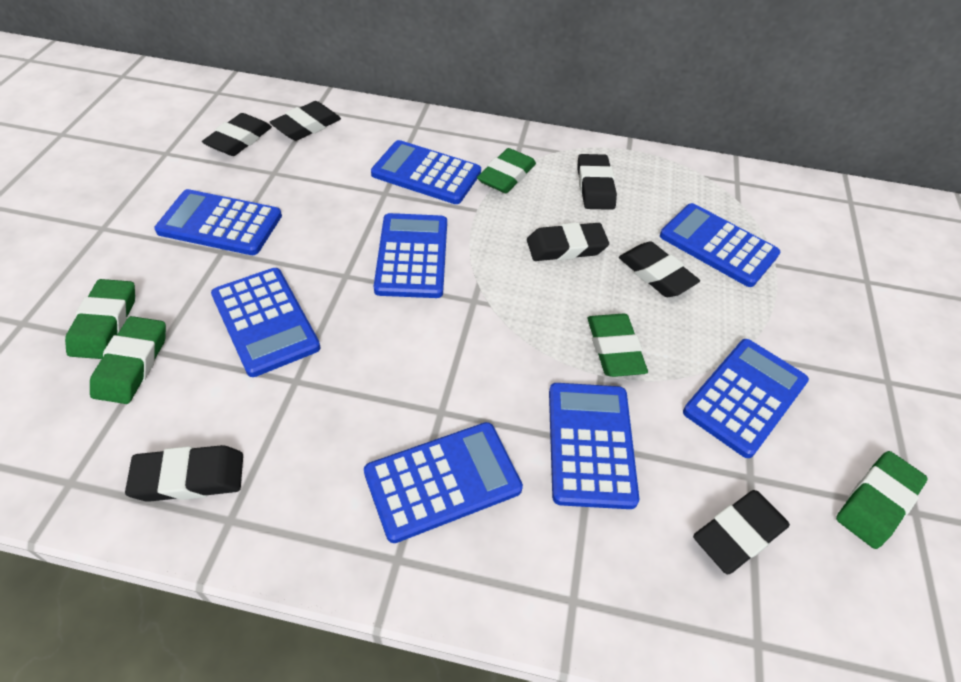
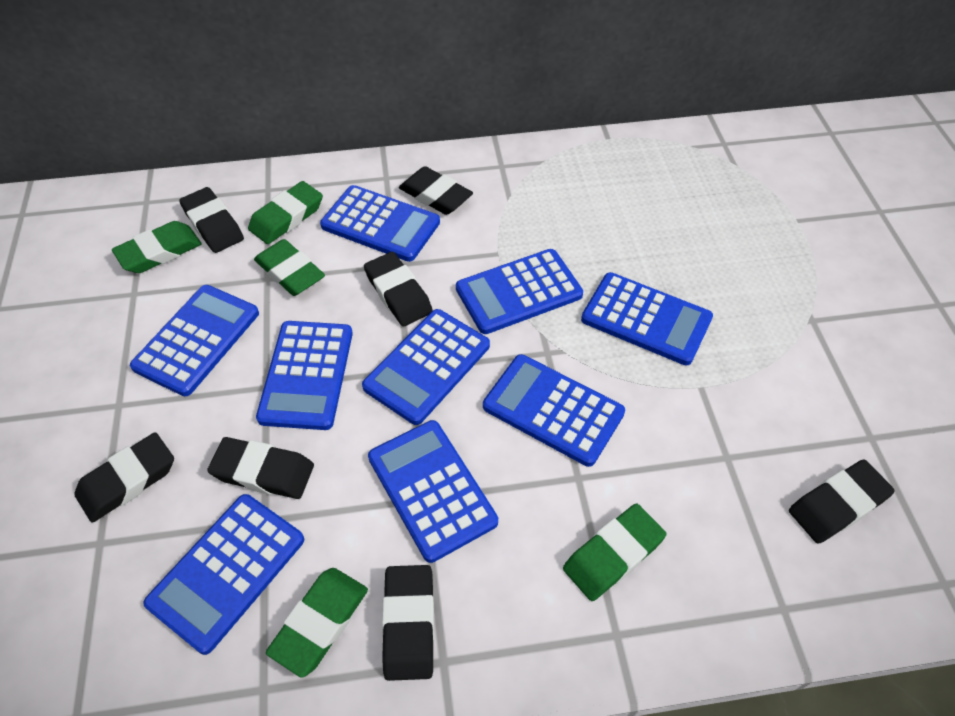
blue calculator: [154,189,282,255] [211,268,321,377] [364,422,523,543] [371,140,481,204] [374,213,447,298] [549,383,639,509] [660,203,780,287] [683,339,809,458] = 8 -> [130,285,259,397] [143,494,304,655] [256,321,353,430] [320,185,440,262] [362,309,490,425] [368,420,498,563] [456,249,583,334] [483,354,625,467] [581,272,713,365] = 9

